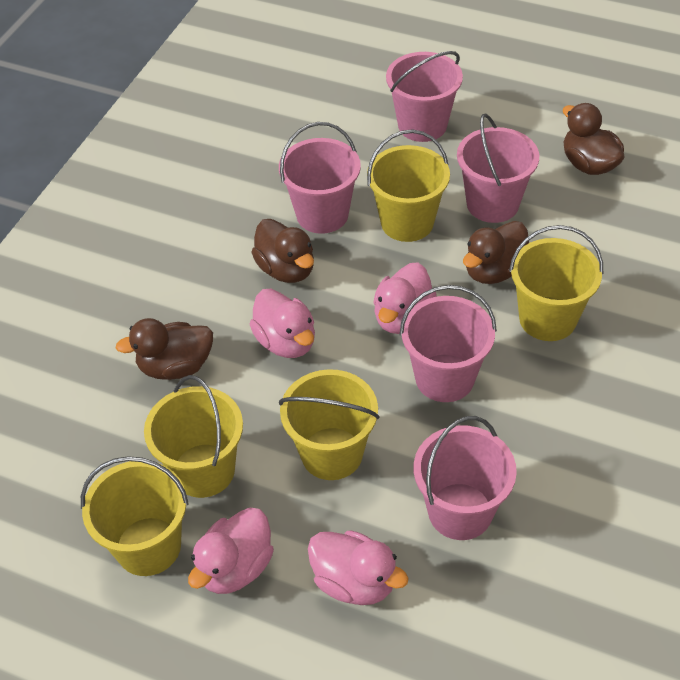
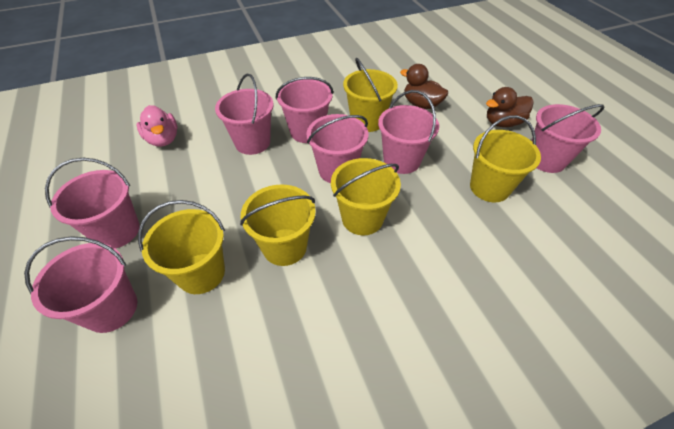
brown duck: [115,318,213,380] [251,219,314,283] [463,221,529,284] [563,103,624,175] = 4 -> [400,64,448,109] [486,87,534,127] = 2
pink bucket: [279,122,361,234] [386,51,463,142] [400,285,497,402] [414,416,517,540] [457,114,539,223] = 5 -> [24,236,137,333] [45,158,140,248] [215,74,274,155] [276,77,333,143] [306,114,369,183] [378,90,439,174] [532,104,605,173] = 7
pink duck: [188,508,274,594] [250,289,315,358] [308,530,409,605] [373,262,437,334] = 4 -> [137,105,177,147] = 1

